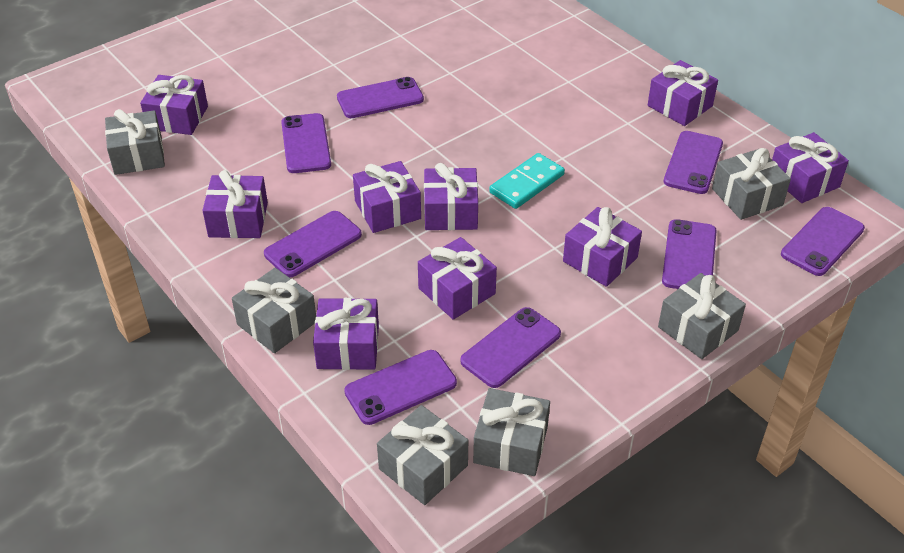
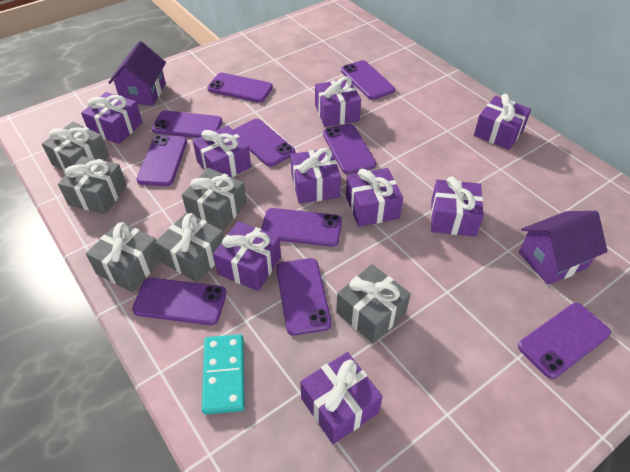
purple house: none = 0 -> [108,41,166,106] [519,211,608,285] = 2
purple phone: [264,211,362,277] [281,113,331,173] [337,77,424,118] [344,350,457,425] [460,307,561,388] [662,219,717,289] [664,131,723,194] [781,207,865,276] = 8 -> [132,278,227,325] [136,135,187,186] [151,110,222,138] [207,73,273,103] [233,119,295,167] [261,208,342,247] [276,258,331,336] [323,124,376,174] [341,60,395,100] [518,303,611,379] = 10

